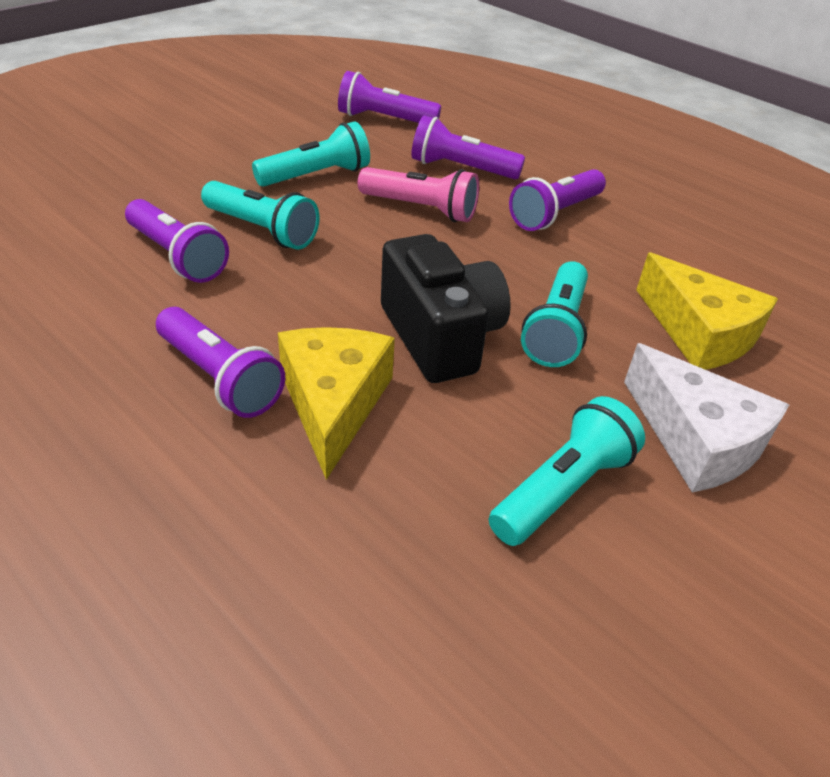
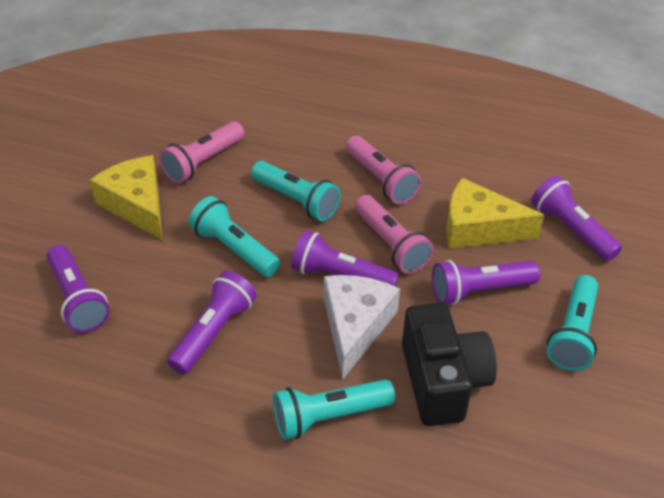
pink flashlight: [358,167,479,222] = 1 -> [159,121,244,183] [346,136,421,204] [355,195,434,274] = 3

